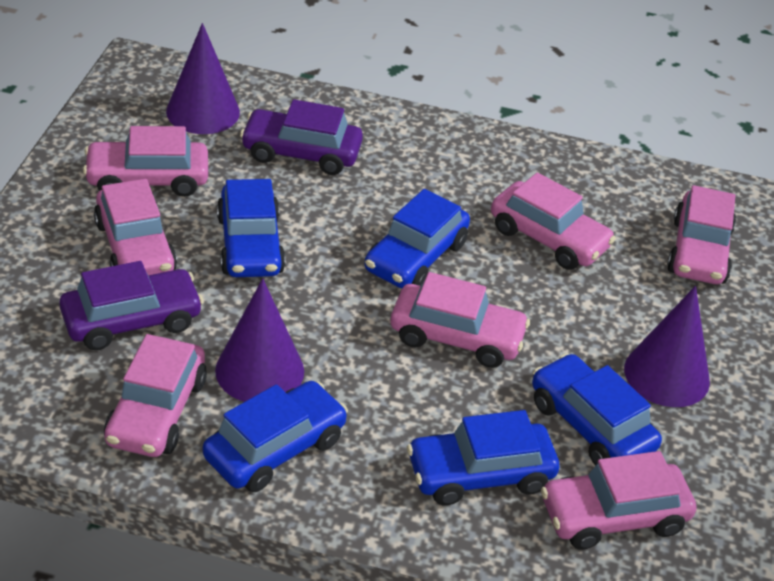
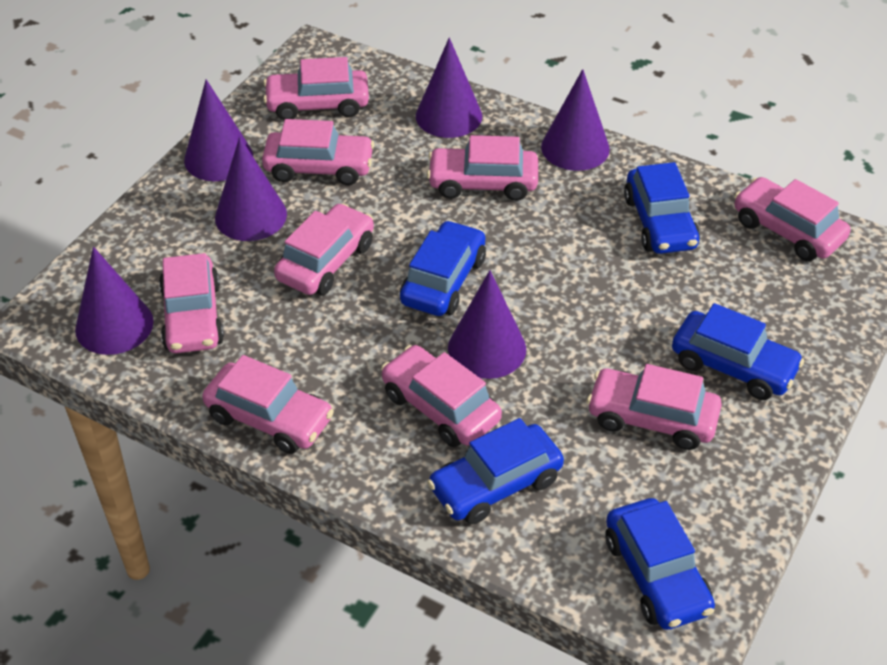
pink car: [83,126,208,197] [94,179,177,275] [104,334,207,457] [391,272,530,368] [491,173,616,270] [541,451,696,550] [667,185,736,284] = 7 -> [159,253,224,353] [202,355,334,454] [262,119,375,185] [263,57,369,120] [274,203,374,295] [381,345,502,447] [427,135,538,201] [587,364,722,450] [734,177,850,261] = 9
purple car: [59,261,204,350] [240,99,363,175] = 2 -> none = 0
purple cone: [166,23,240,134] [215,278,304,402] [624,286,710,407] = 3 -> [75,247,154,355] [184,79,253,181] [215,137,287,241] [416,37,482,138] [448,270,526,379] [541,69,610,171] = 6

